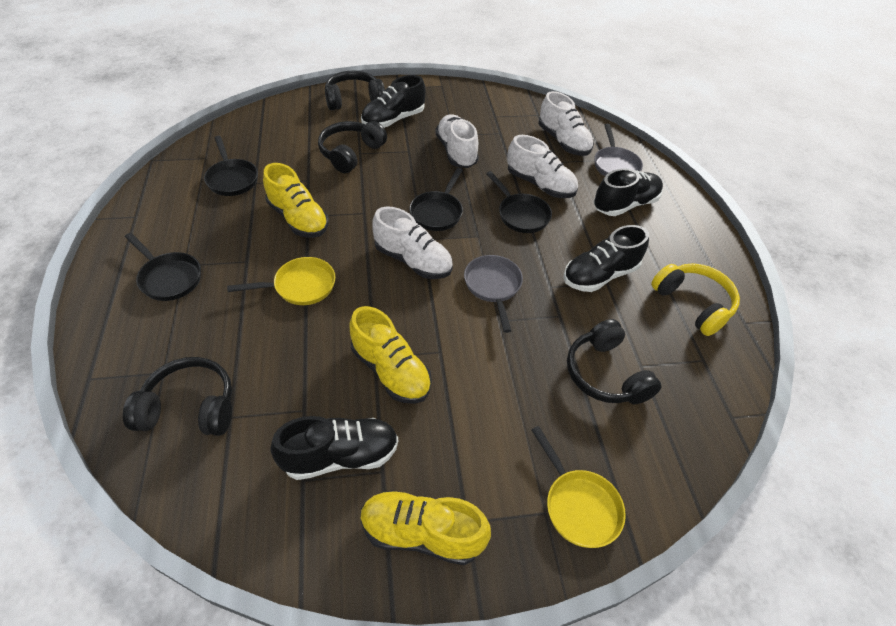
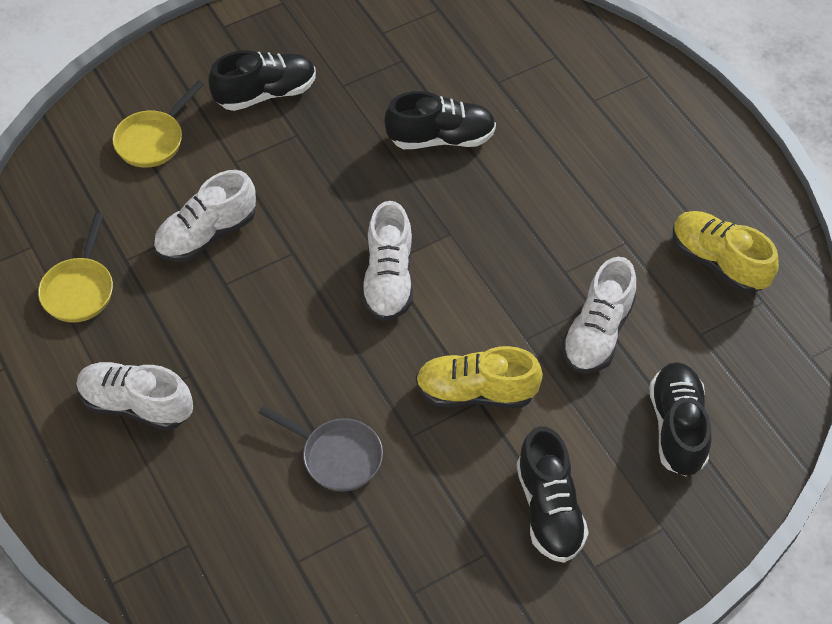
black headphones: [123,357,232,436] [318,121,387,173] [325,71,385,110] [567,319,662,404] = 4 -> none = 0
black pan: [125,233,201,301] [204,136,258,196] [409,168,463,231] [486,171,552,233] = 4 -> none = 0
grey pan: [464,255,523,333] [594,124,643,176] = 2 -> [259,405,383,492] = 1
yellow headphones: [651,263,740,336] = 1 -> none = 0
yellow shoe: [263,163,329,238] [349,306,432,404] [360,490,491,565] = 3 -> [416,346,543,408] [673,211,779,293] = 2

